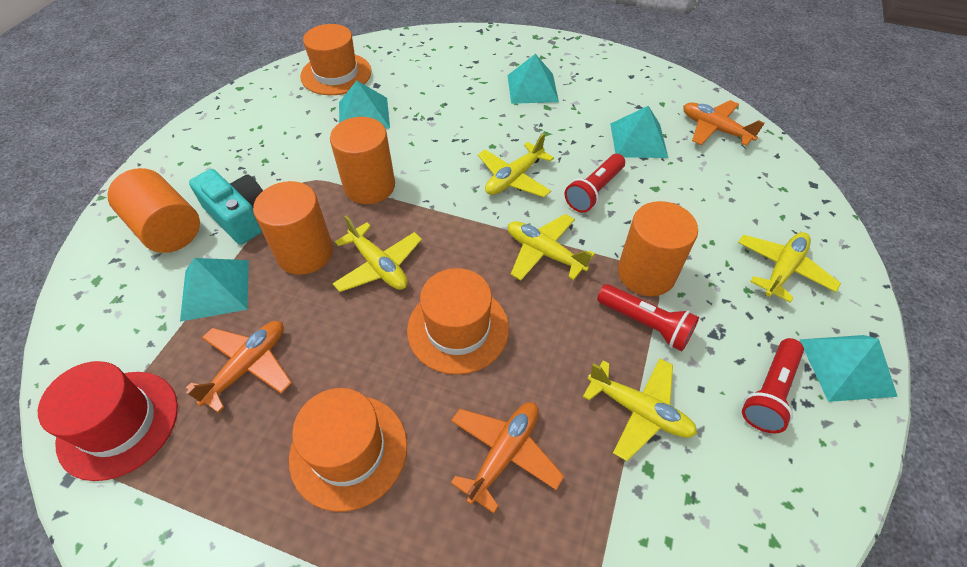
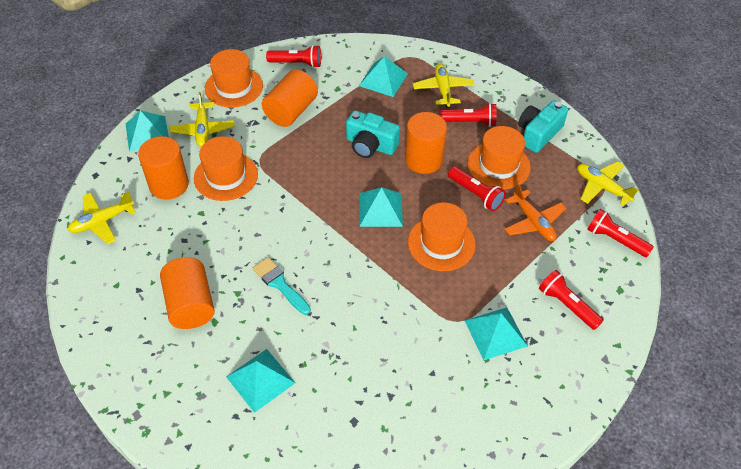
orange hat: [289,388,407,512] [300,24,372,95] [407,268,509,375] = 3 -> [194,136,258,201] [205,49,263,108] [408,202,476,271] [468,126,531,189] = 4
orange plane: [186,321,292,413] [451,402,564,513] [683,100,765,146] = 3 -> [504,183,566,241] = 1
red flashlight: [564,154,625,213] [597,284,699,351] [742,338,804,433] = 3 -> [266,45,321,68] [439,103,497,127] [448,167,506,211] [539,270,604,330] [587,209,654,257] = 5
red hat: [38,361,178,481] = 1 -> none = 0
turquoise brush: none = 0 -> [253,257,311,315] = 1
turquoise camera: [189,169,263,245] = 1 -> [346,110,400,158] [518,100,568,153] = 2
yellow plane: [332,215,422,292] [478,133,554,197] [508,214,595,280] [583,359,697,461] [738,232,841,303] = 5 -> [68,192,136,244] [169,92,234,147] [413,64,474,107] [577,161,639,206] = 4

